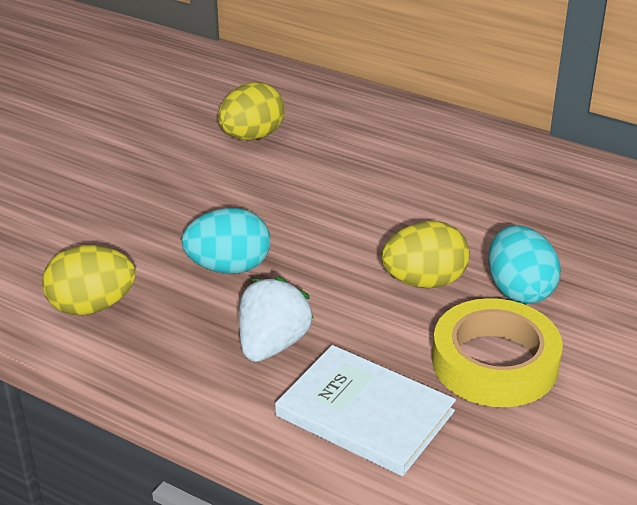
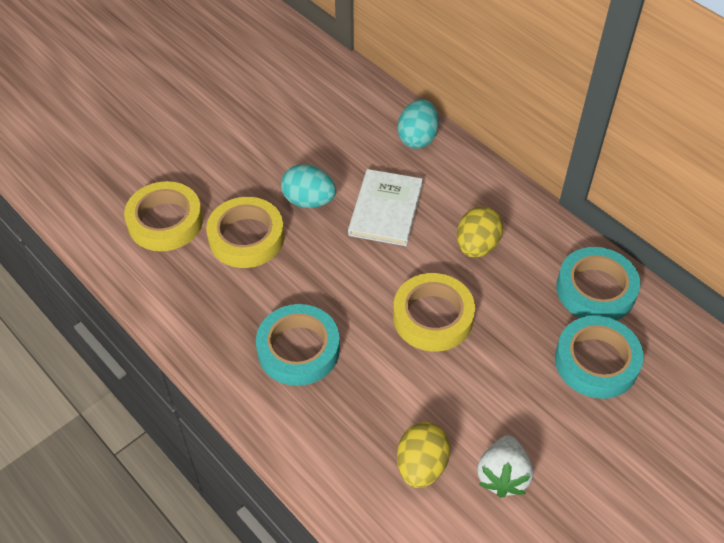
turquoise tape: none = 0 -> [256,304,340,386] [555,316,644,399] [556,247,640,320] = 3
yellow egg: [42,245,136,315] [218,82,285,140] [381,221,470,288] = 3 -> [397,422,450,488] [457,206,503,258] = 2
yellow tape: [432,298,563,407] = 1 -> [124,181,203,251] [206,197,284,268] [393,273,475,352] = 3

